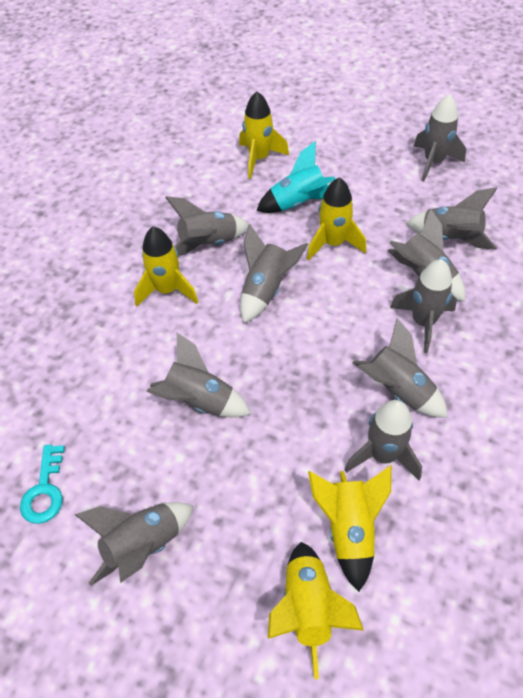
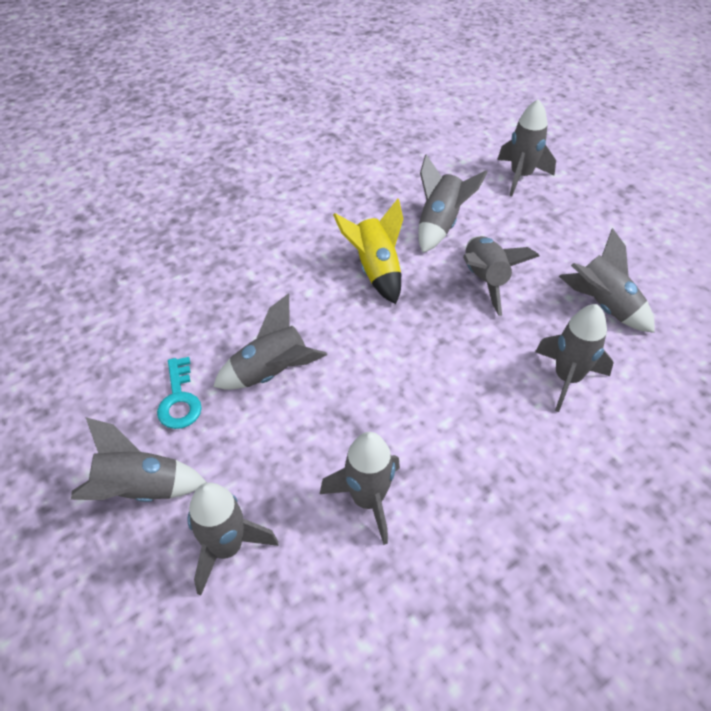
grey rocket: [75,502,193,586] [146,333,251,418] [165,196,249,256] [240,224,308,323] [345,400,422,480] [353,318,448,418] [387,209,465,301] [390,259,457,353] [406,187,497,250] [413,94,466,182] = 10 -> [71,417,207,502] [187,482,278,595] [213,294,327,390] [320,432,400,545] [418,155,488,253] [463,236,539,316] [497,99,556,196] [535,304,614,412] [559,228,655,333] = 9
turquoise rocket: [256,141,335,213] = 1 -> none = 0
yellow rocket: [134,227,198,307] [239,91,289,179] [268,542,364,679] [307,177,366,260] [308,466,392,592] = 5 -> [333,199,403,304] = 1

